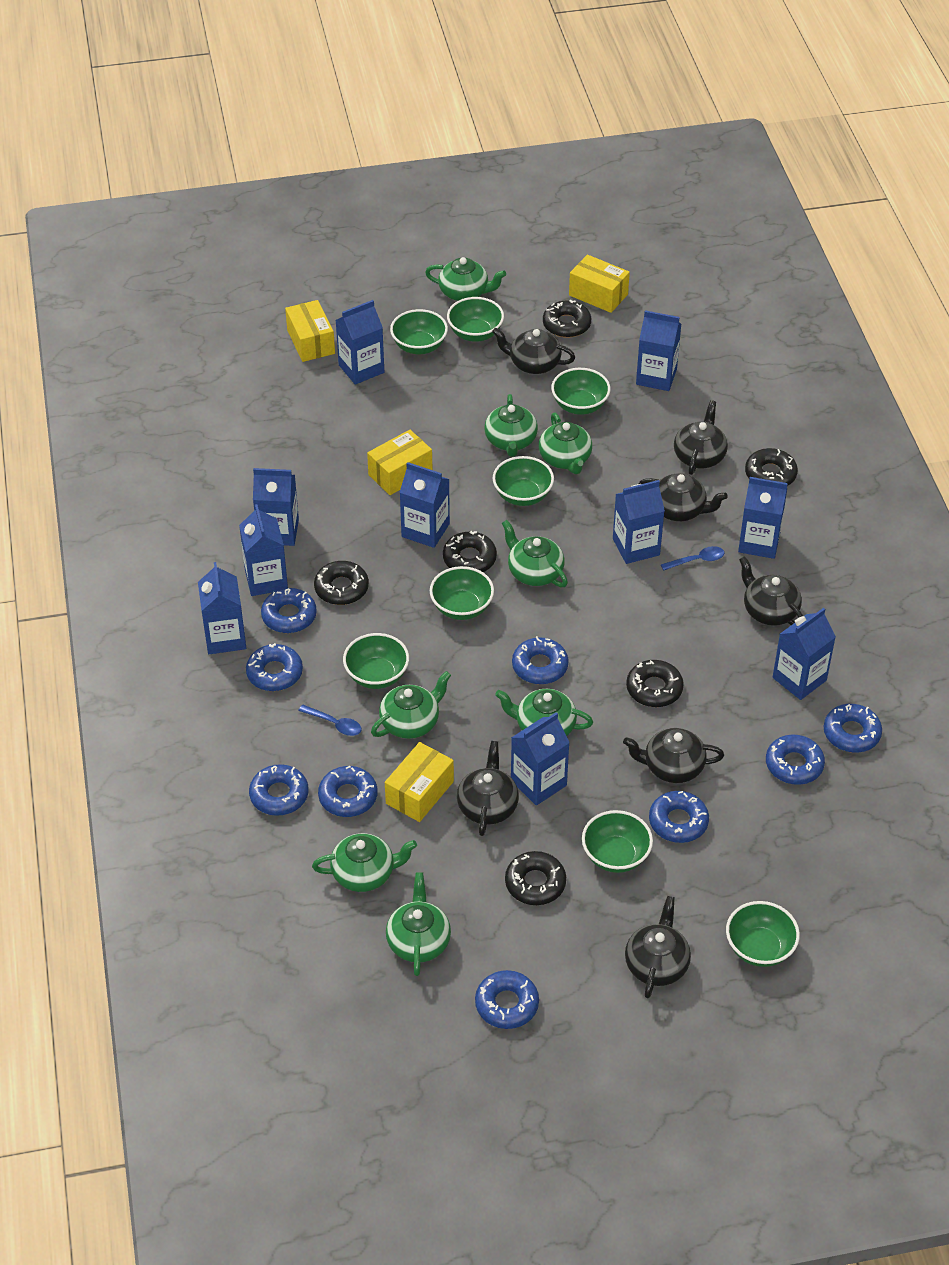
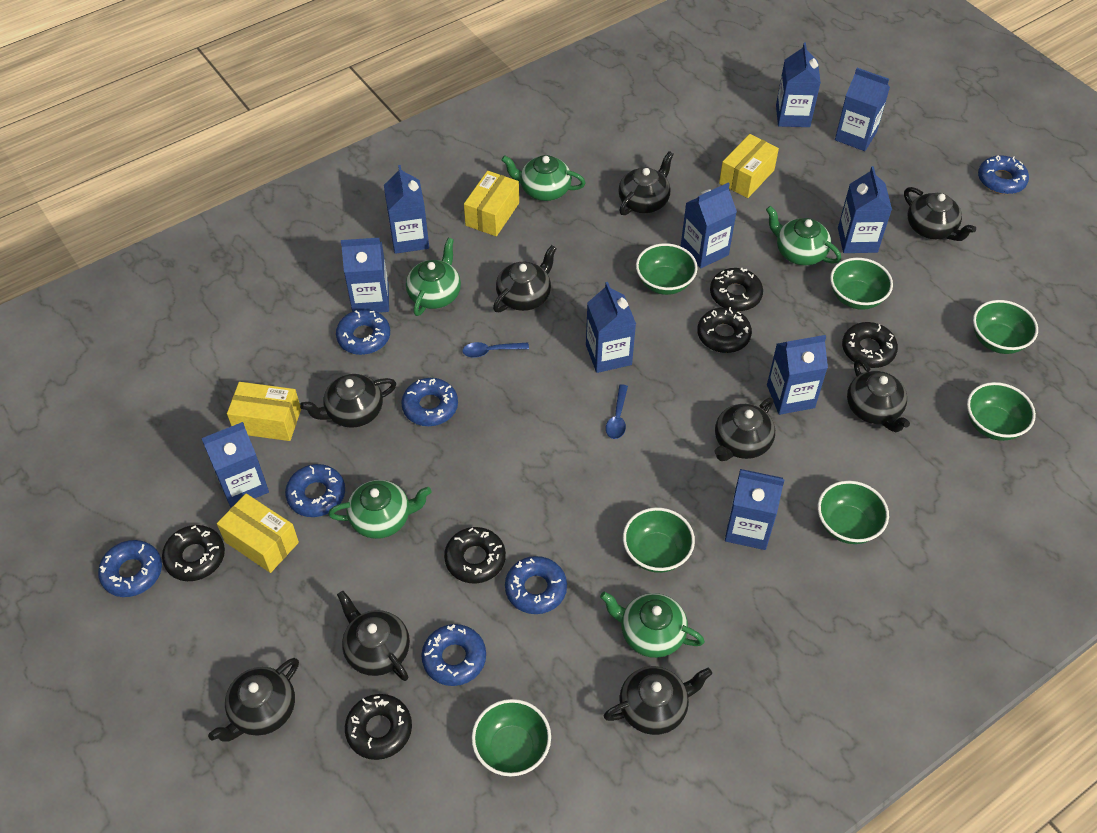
black teapot: [457,741,519,836] [492,328,575,374] [623,728,724,783] [625,896,691,998] [639,473,728,521] [674,400,728,475] [739,556,803,626] = 7 -> [208,658,299,741] [300,374,396,428] [337,591,410,681] [493,245,557,312] [604,666,712,735] [618,151,674,215] [714,397,775,461] [847,359,910,432] [904,187,976,241] = 9
blue donut: [246,643,303,691] [249,764,309,816] [261,588,317,633] [318,766,378,817] [475,970,539,1029] [512,636,569,684] [649,791,709,843] [766,734,825,785] [824,704,882,753] = 9 -> [98,540,162,597] [285,464,345,517] [336,309,390,355] [401,378,458,426] [421,624,486,686] [505,556,567,614] [978,155,1029,194] = 7
green bowl: [343,633,409,689] [390,309,448,354] [430,566,494,620] [447,297,504,342] [493,456,554,506] [551,368,611,415] [582,810,653,873] [726,901,800,967] = 8 -> [472,699,551,776] [623,507,695,573] [636,243,698,295] [818,481,889,544] [830,258,893,310] [967,382,1036,441] [973,300,1038,354] = 7
green teapot: [312,833,417,892] [371,671,451,739] [386,873,451,976] [425,257,506,301] [484,394,538,457] [495,689,593,736] [502,520,568,587] [539,413,592,474] = 8 -> [328,480,432,539] [406,238,461,316] [501,155,586,201] [600,592,705,658] [766,206,841,266] = 5

